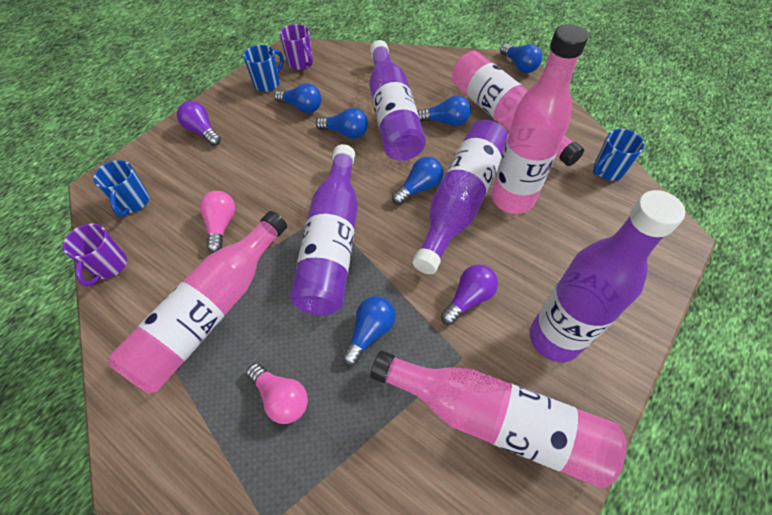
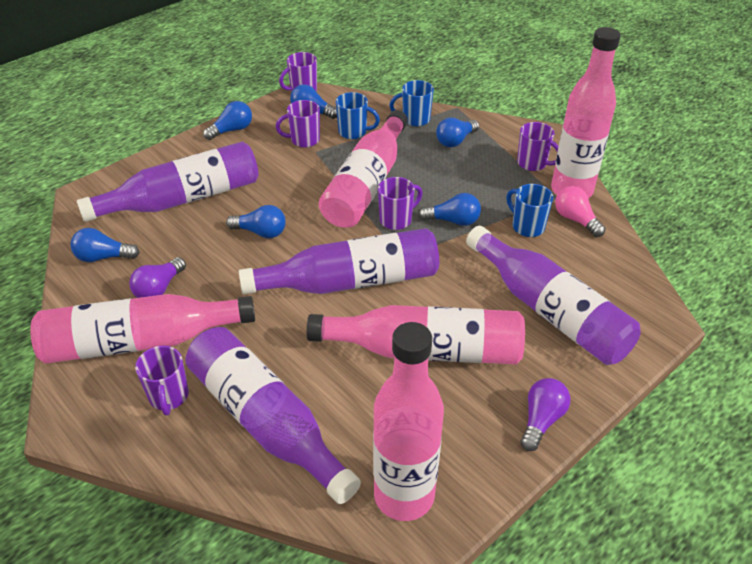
pink bottle: [108,211,287,393] [370,350,626,488] [452,51,584,166] [492,24,588,214] = 4 -> [30,294,255,364] [306,305,525,364] [319,110,408,228] [373,322,444,521] [551,27,621,198] = 5
pink light bulb: [199,191,235,253] [246,363,308,424] = 2 -> [555,186,606,237] = 1
purple mug: [63,224,127,286] [280,24,313,70] = 2 -> [135,346,189,416] [276,100,320,148] [279,52,317,91] [378,177,423,230] [517,122,559,171] = 5

